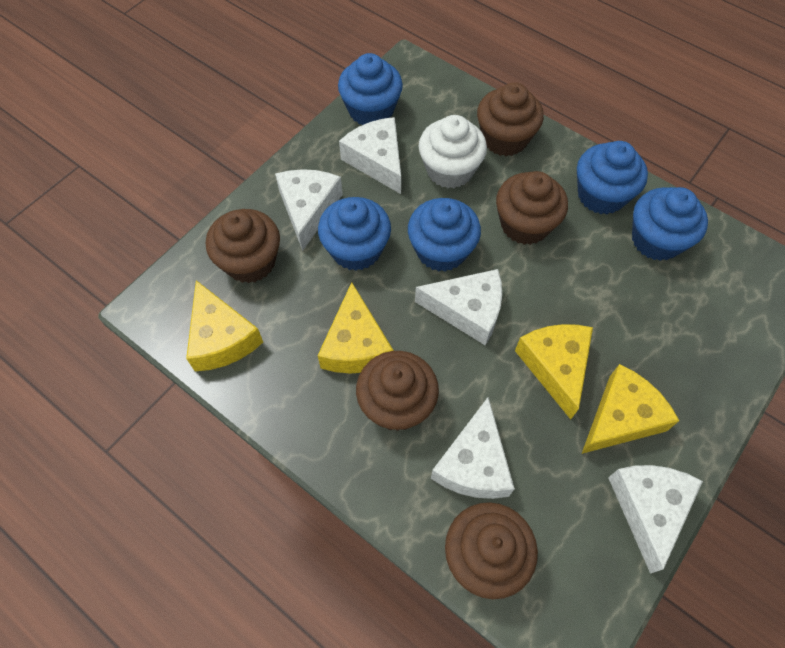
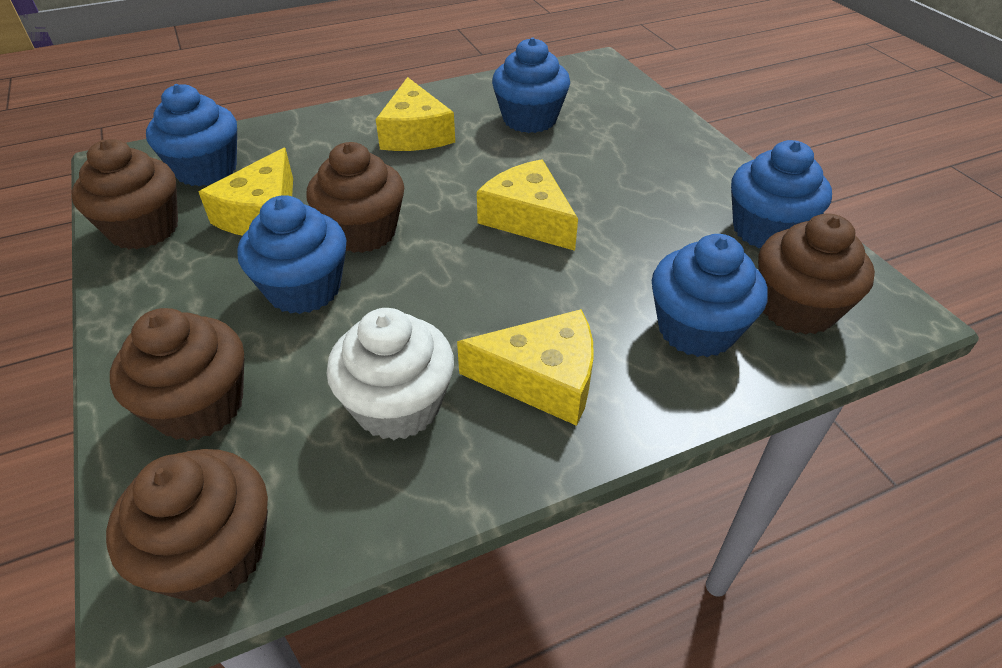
white cheese: [275,169,343,251] [339,117,401,194] [415,269,502,345] [431,397,515,499] [608,465,703,574] = 5 -> none = 0

